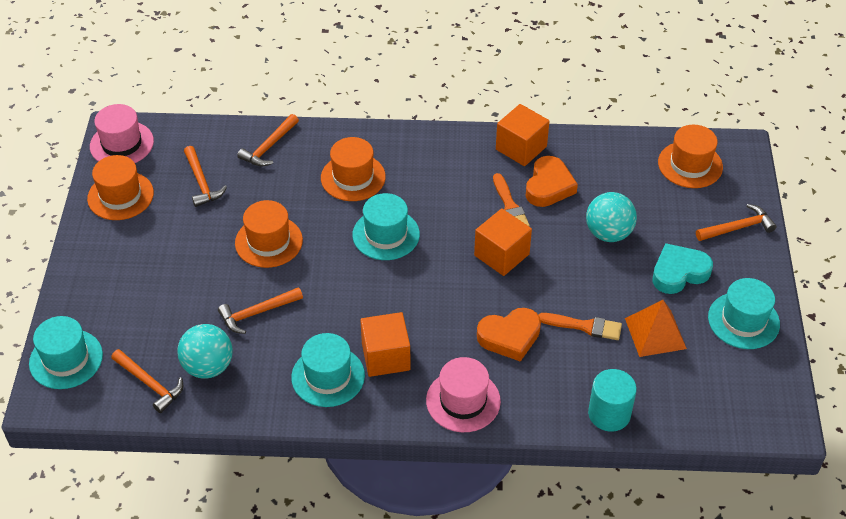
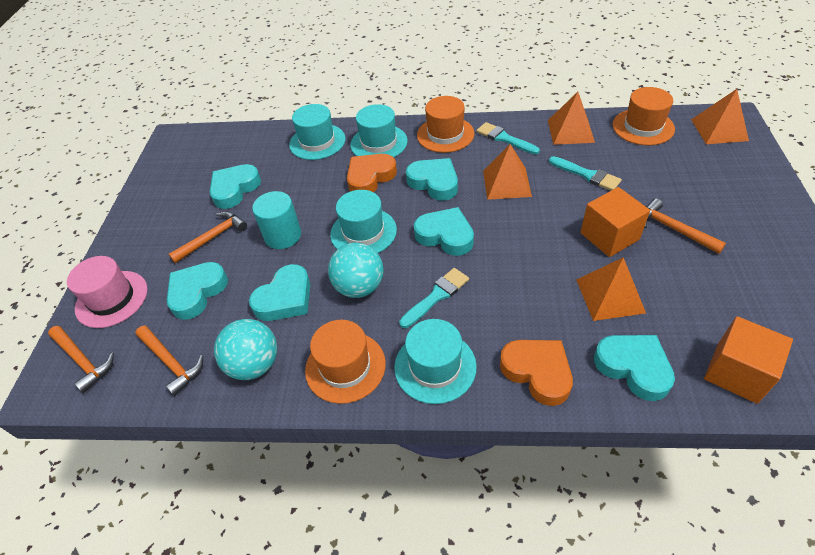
orange brush: [493,173,530,227] [538,313,622,340] = 2 -> none = 0
orange cube: [360,312,411,377] [474,208,532,276] [496,104,549,166] = 3 -> [580,187,650,257] [704,316,793,404] = 2
orange hammer: [111,349,183,413] [184,146,227,207] [218,287,303,334] [237,114,299,166] [696,204,777,241] = 5 -> [48,326,114,393] [135,325,203,396] [169,211,247,263] [644,198,726,254] = 4
orange hat: [87,155,154,220] [235,200,303,268] [321,137,386,201] [658,125,723,188] = 4 -> [305,320,386,404] [417,96,474,153] [612,87,675,145] = 3
orange pyramid: [625,300,687,357] = 1 -> [483,144,532,200] [548,92,595,145] [577,257,646,321] [691,89,749,144] = 4
pink hat: [90,104,154,163] [426,357,501,432] = 2 -> [67,256,148,328] = 1
turquoise brush: none = 0 -> [399,268,469,328] [476,122,540,154] [549,156,622,190] = 3
turquoise heart: [652,243,713,294] = 1 -> [167,262,228,320] [210,164,261,209] [249,264,310,321] [406,158,458,200] [414,207,474,256] [594,335,675,401] = 6

